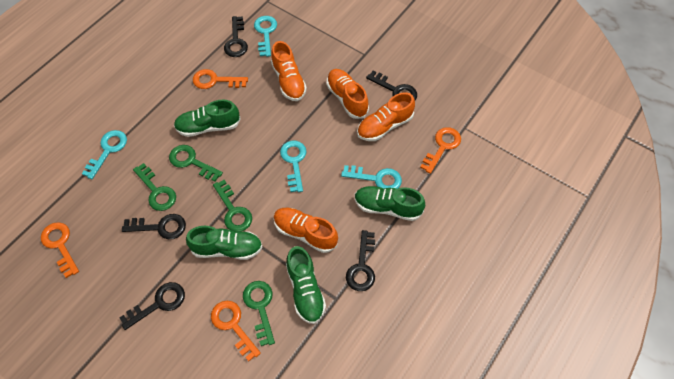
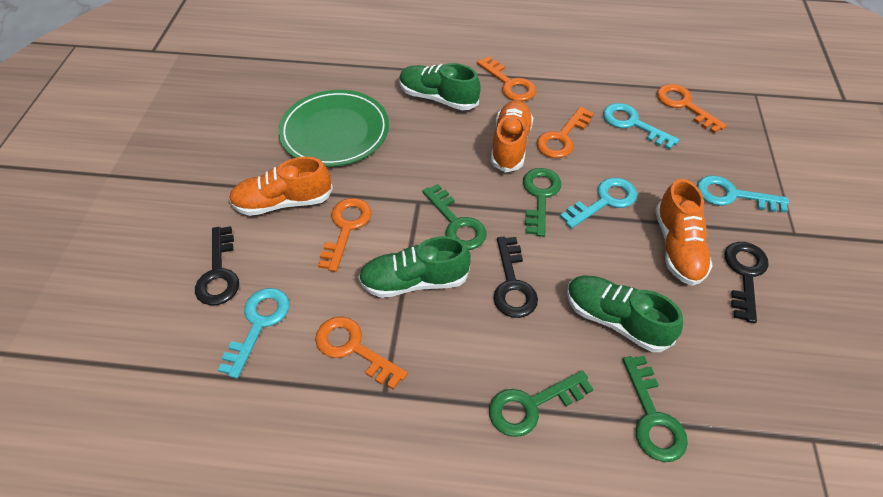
black key: [120,282,185,330] [122,214,186,239] [224,16,248,57] [346,230,375,291] [366,71,417,100] = 5 -> [195,226,239,305] [493,236,538,318] [724,242,769,323] = 3
green plate: none = 0 -> [278,90,389,167] = 1
green shoe: [174,100,241,137] [186,226,263,260] [286,246,326,324] [354,186,425,221] = 4 -> [358,236,471,298] [399,63,481,110] [567,276,683,352] = 3
orange key: [41,222,79,278] [193,69,248,89] [211,301,261,361] [420,127,461,174] = 4 -> [315,316,408,390] [318,198,372,272] [477,56,536,101] [536,107,594,158] [657,84,727,133] = 5
orange shoe: [271,41,307,101] [274,208,338,253] [327,69,369,119] [357,92,415,141] = 4 -> [229,157,333,216] [491,100,533,173] [655,179,713,286] = 3

